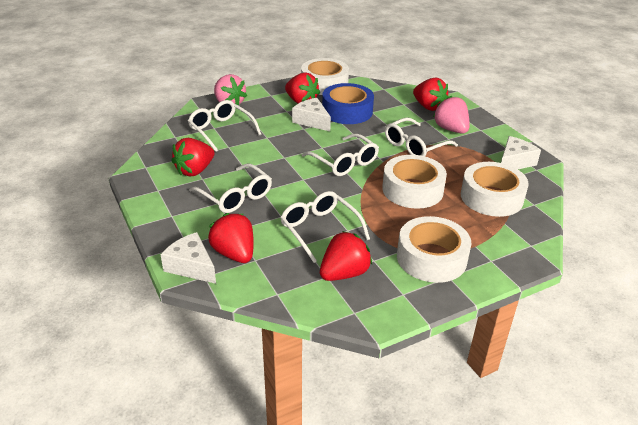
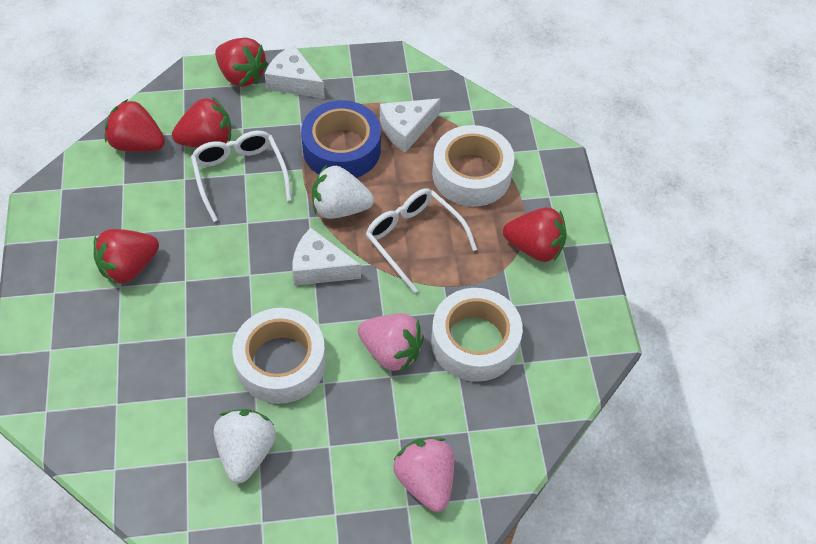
white glasses: [188,100,261,152] [189,164,272,213] [280,191,370,263] [302,134,379,176] [385,117,458,156] = 5 -> [191,131,292,222] [366,188,477,293] = 2
white strawberry: none = 0 -> [214,409,276,483] [312,165,374,219] = 2
white tape: [301,58,349,95] [382,155,447,209] [397,216,472,283] [461,162,528,217] = 4 -> [232,308,326,404] [431,288,523,382] [432,125,515,207] = 3

